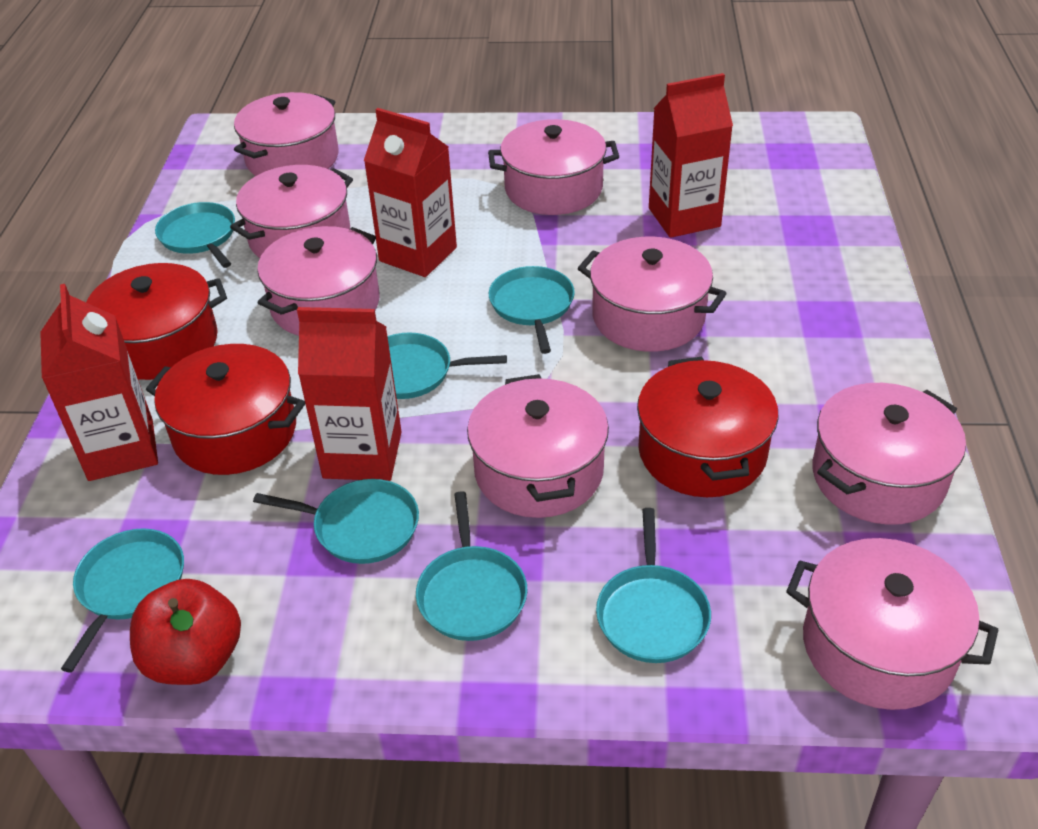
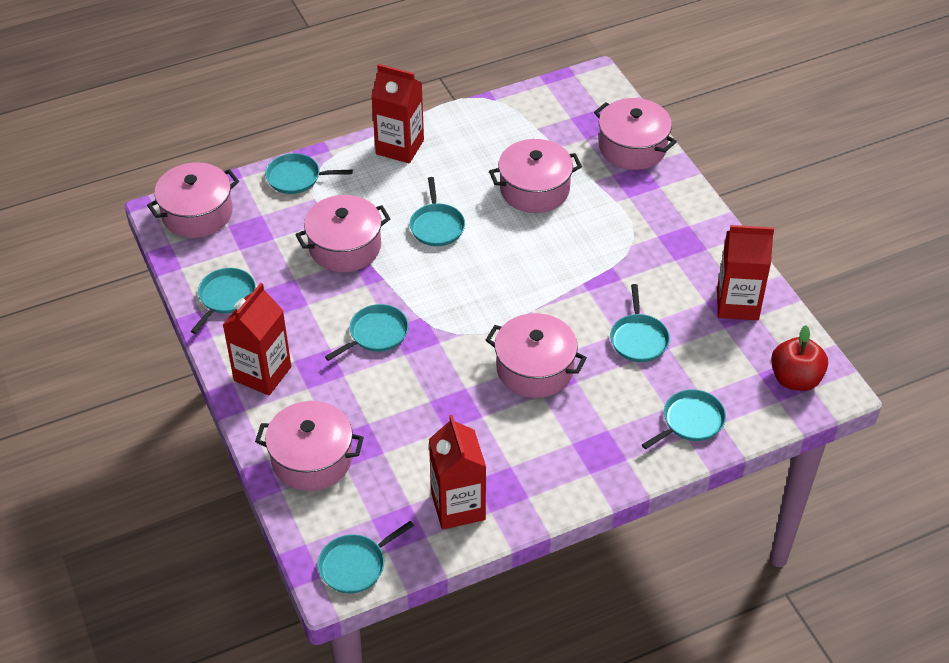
pink pot: [230,165,353,258] [234,92,339,176] [257,226,380,336] [467,374,609,518] [488,119,619,215] [578,237,727,352] [786,538,998,710] [812,383,966,525] = 8 -> [147,162,239,238] [255,401,364,491] [295,195,391,272] [486,313,587,398] [489,139,582,213] [594,98,677,170] = 6
red pot: [86,263,227,380] [146,344,305,475] [637,357,778,497] = 3 -> none = 0

